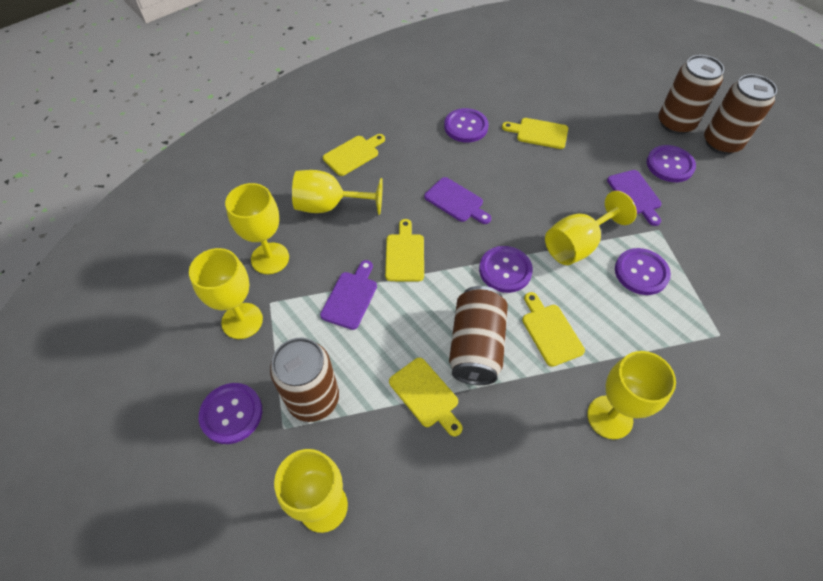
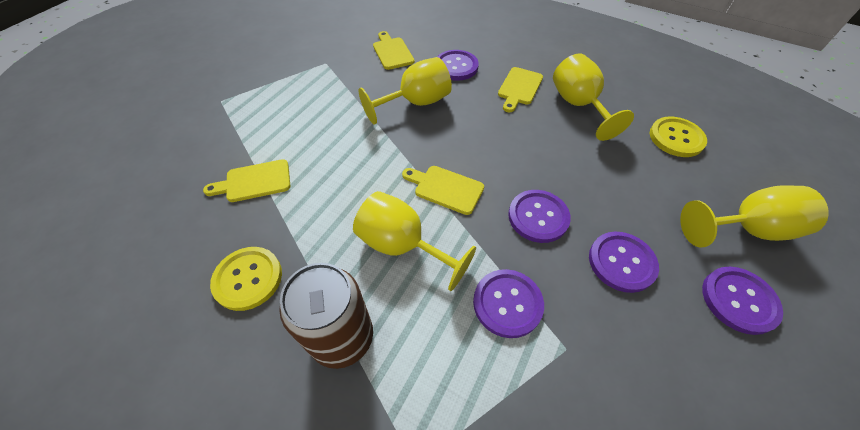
brown can: [270,338,339,422] [449,286,508,385] [659,55,724,134] [704,74,777,154] = 4 -> [279,263,373,369] = 1
purple cutting board: [320,260,377,330] [424,177,491,224] [607,170,662,226] = 3 -> none = 0
yellow button: none = 0 -> [210,247,282,311] [650,117,707,157] = 2
yellow cutting board: [323,134,385,176] [385,219,424,281] [389,358,463,437] [502,118,568,149] [522,292,585,367] = 5 -> [203,159,290,202] [373,31,415,70] [402,166,484,215] [498,67,543,112] = 4
yellow goblet: [189,248,263,339] [225,183,289,274] [274,449,348,533] [292,170,383,215] [545,191,637,265] [587,351,676,439] = 6 -> [353,191,476,291] [358,57,452,124] [553,53,634,141] [680,186,829,248] = 4

